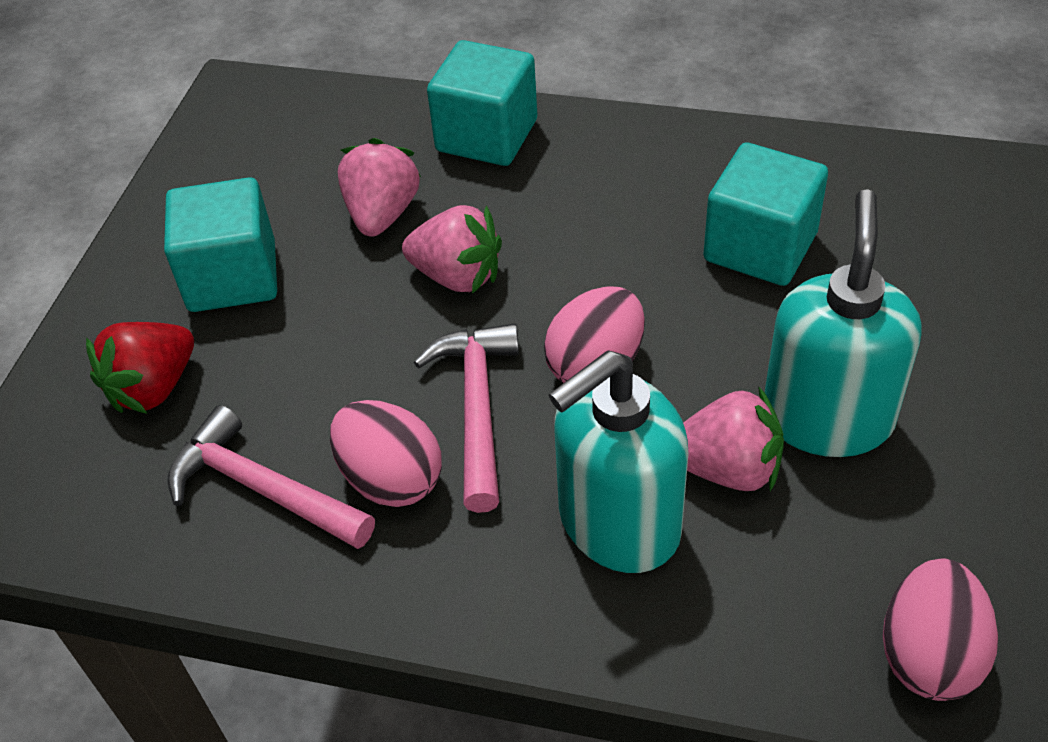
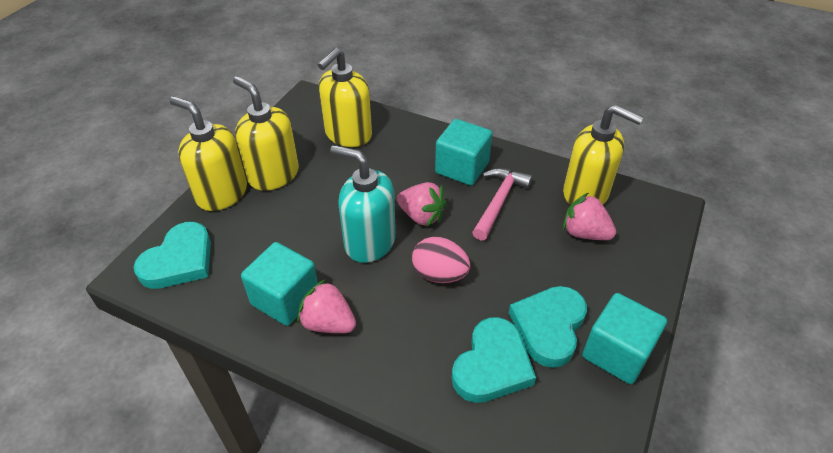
pink egg: [330,400,442,507] [544,286,645,383] [883,558,998,701] = 3 -> [412,237,471,283] = 1
pink hammer: [167,405,375,549] [414,323,519,513] = 2 -> [472,168,532,241] = 1
red strawberry: [86,322,194,414] = 1 -> none = 0
turquoise heart: none = 0 -> [134,222,211,289] [452,317,536,403] [509,286,587,368] = 3
turquoise soap dispenser: [549,350,688,573] [765,189,922,457] = 2 -> [330,145,396,263] = 1
yellow soap dispenser: none = 0 -> [170,96,247,211] [233,76,299,191] [318,48,372,147] [563,105,644,205] = 4

